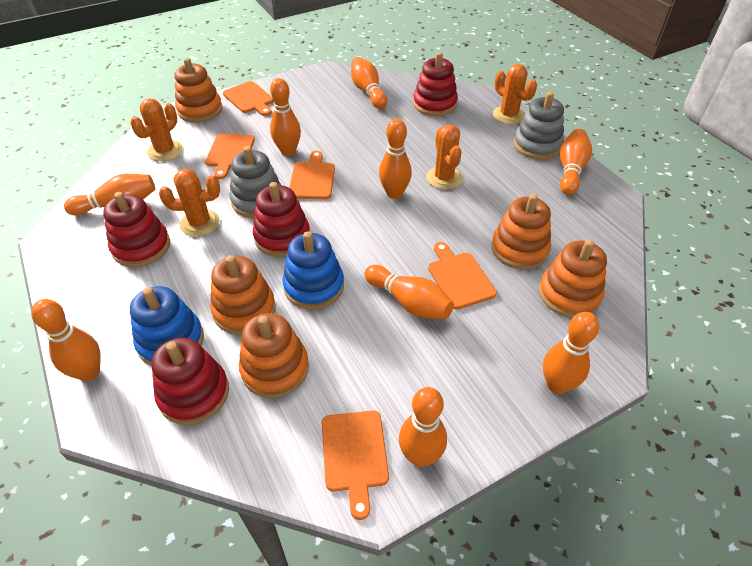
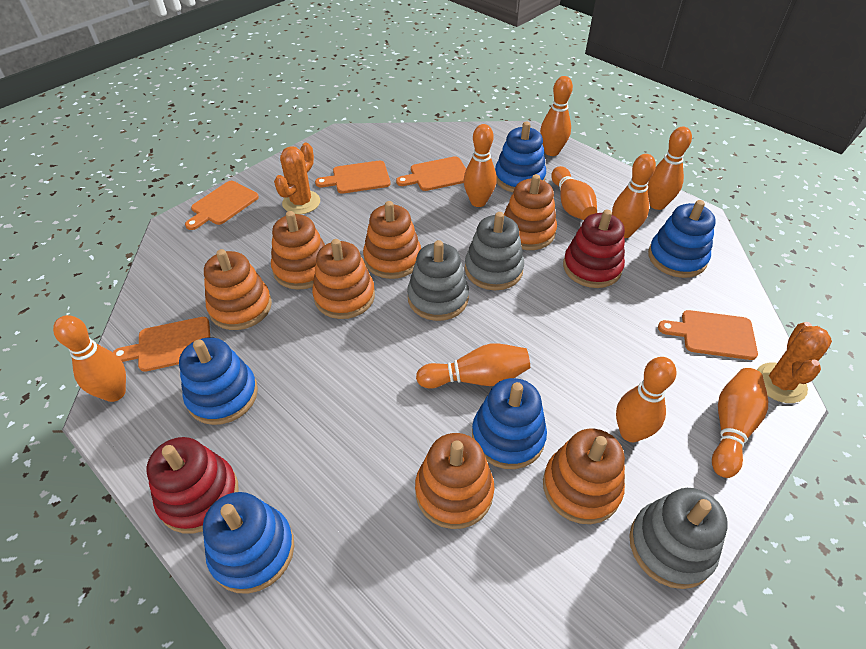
blue stacking toy: [130,286,204,366] [282,231,344,309] = 2 -> [179,338,258,425] [203,492,294,594] [472,378,547,469] [495,122,546,192] [648,200,716,278] = 5
grey stacking toy: [229,146,281,218] [514,92,564,160] = 2 -> [407,240,469,321] [465,212,524,290] [629,488,728,589] = 3
orange cactus: [130,98,183,162] [159,169,220,237] [426,125,463,190] [493,64,537,124] = 4 -> [274,143,320,214] [757,322,832,403] = 2
orange stacking toy: [174,58,222,123] [210,255,276,335] [239,313,309,398] [491,194,551,270] [539,239,607,318] = 5 -> [204,249,272,330] [271,211,325,290] [312,239,375,319] [363,201,421,279] [415,433,494,529] [504,174,557,250] [543,429,625,524] = 7
red stacking toy: [103,192,170,267] [152,338,229,425] [253,182,310,257] [413,52,458,116] = 4 -> [147,437,239,534] [563,210,625,288] = 2

